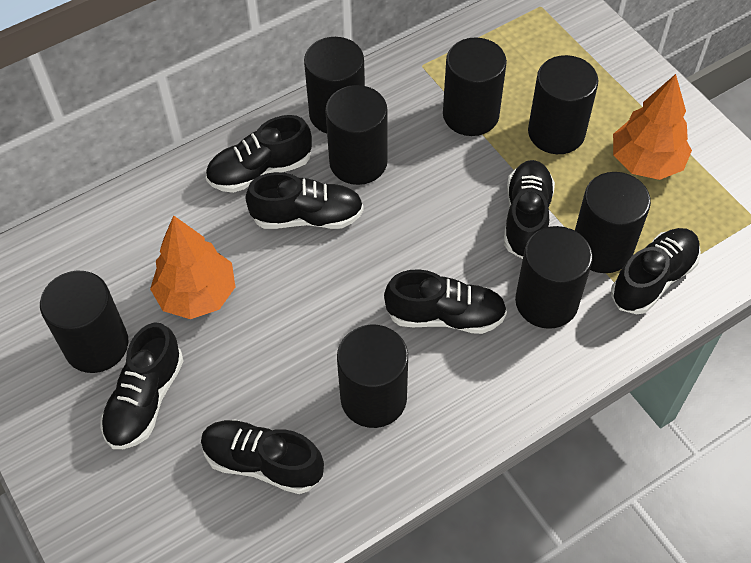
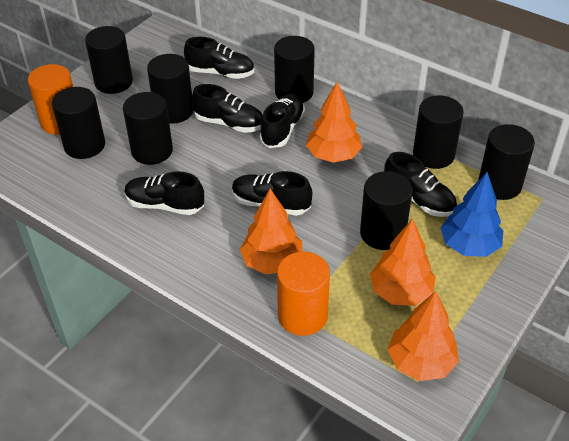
black shoe: [101,322,183,449] [201,419,324,494] [206,115,312,193] [246,172,364,229] [384,269,507,334] [504,160,555,259] [611,228,701,315] = 7 -> [124,171,204,215] [184,37,254,79] [192,84,263,133] [232,171,312,216] [259,94,305,148] [384,152,457,217] = 6
blue tree: none = 0 -> [441,172,503,257] = 1
orange cylinder: none = 0 -> [28,64,73,135] [277,252,330,336] = 2
orange tree: [150,215,235,319] [613,74,692,180] = 2 -> [240,189,302,274] [306,82,362,163] [370,219,436,306] [388,291,459,381] = 4

